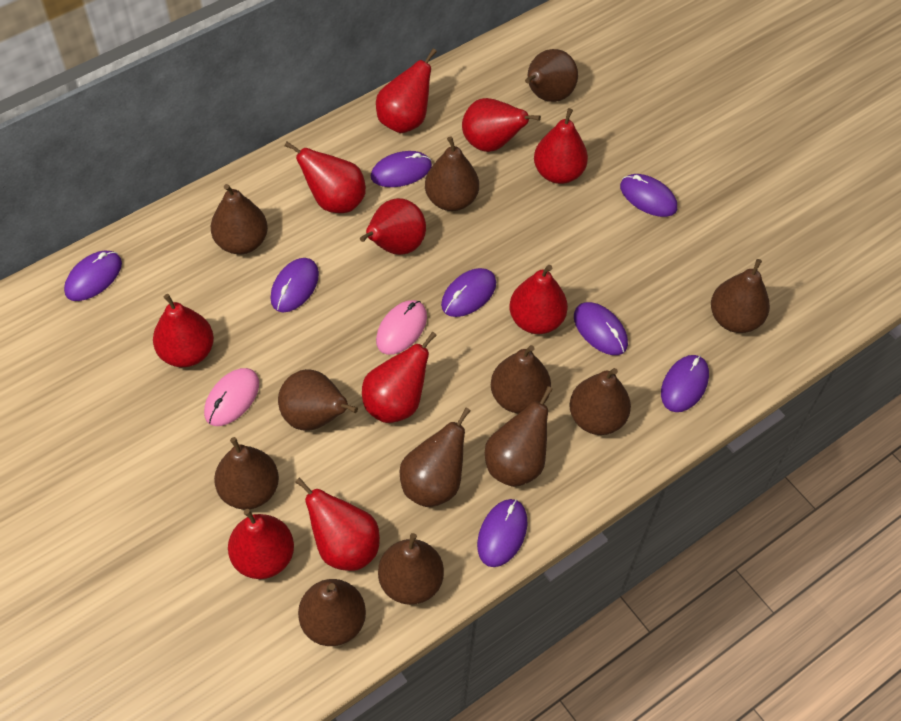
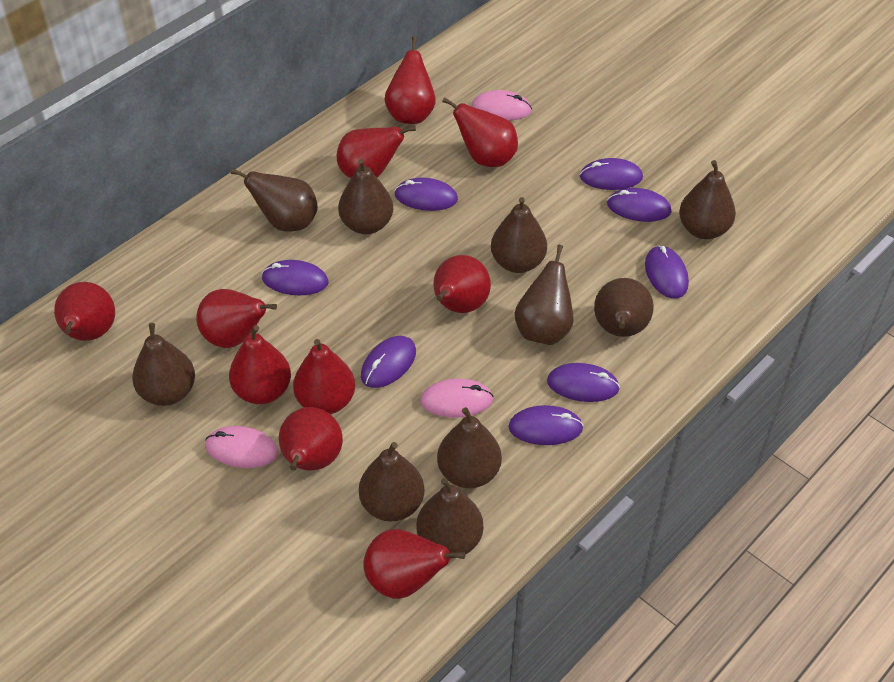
brown pear: [211,184,268,254] [214,437,279,510] [278,369,358,431] [298,579,366,646] [378,533,444,605] [400,407,471,507] [425,136,479,211] [485,386,553,487] [491,345,551,413] [525,49,578,102] [569,368,631,435] [711,259,770,333] = 12 -> [132,323,195,406] [231,169,318,231] [338,159,393,234] [359,442,424,522] [416,478,483,558] [437,407,502,488] [491,197,547,273] [515,245,574,345] [594,278,654,337] [679,160,736,239] = 10
pink mouse: [204,368,259,426] [376,300,427,355] = 2 -> [205,426,278,468] [420,379,494,418] [472,90,532,120] = 3

